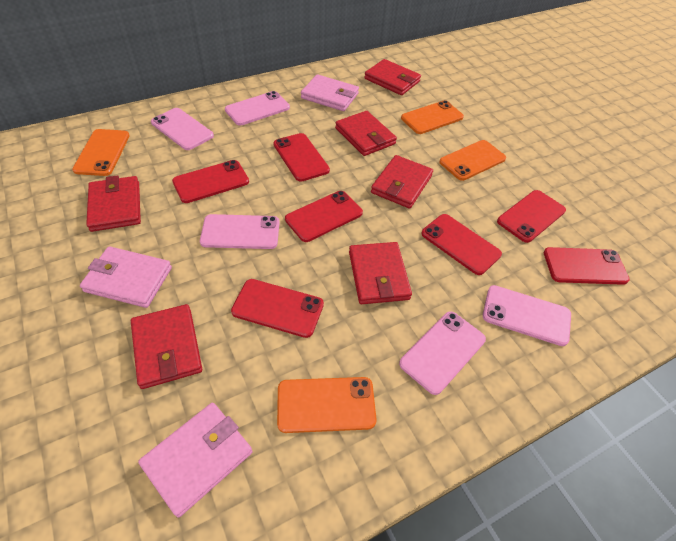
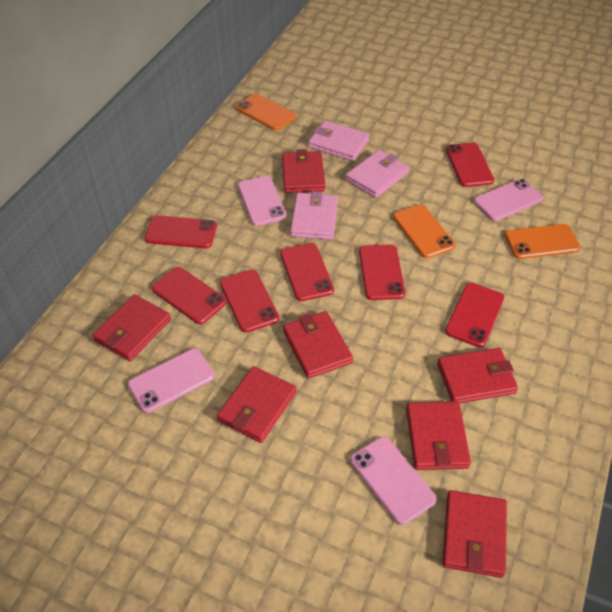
orange phone: [72,129,130,176] [277,377,377,433] [401,100,464,134] [439,140,506,181] = 4 -> [236,93,296,131] [393,205,455,258] [505,224,580,259] = 3
pink phone: [151,108,214,150] [200,214,280,249] [225,91,290,126] [399,311,486,395] [483,285,571,346] = 5 -> [127,348,215,413] [238,176,287,226] [350,437,437,525] [474,179,543,221] = 4
red wallet: [86,175,141,232] [131,304,202,389] [335,111,397,156] [349,242,412,304] [364,59,421,95] [371,155,433,209] = 6 -> [92,294,171,361] [217,366,296,443] [282,149,325,193] [283,311,353,379] [406,401,471,470] [437,348,518,403] [442,490,507,578] = 7

